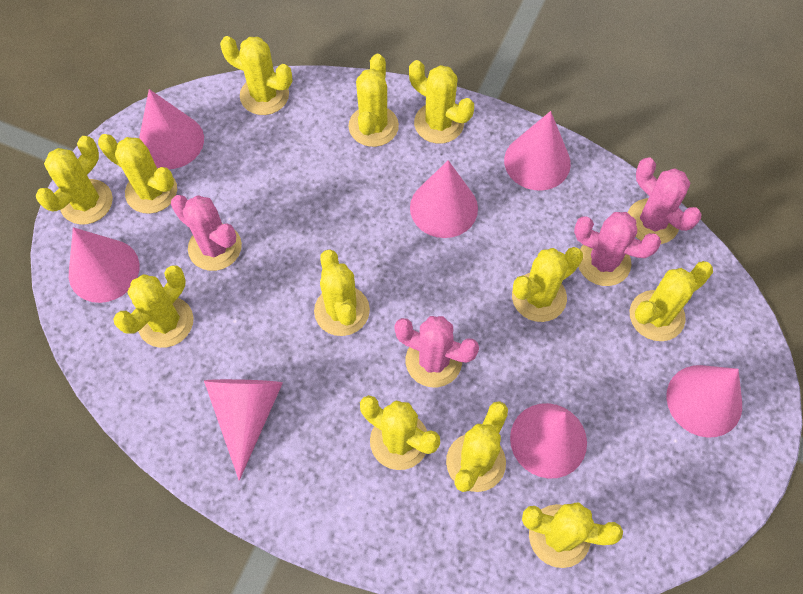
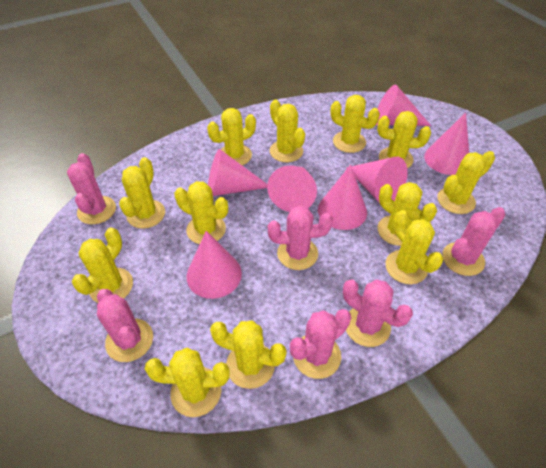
pink cactus: [171,195,242,271] [394,316,479,387] [574,212,661,286] [628,157,702,244] = 4 -> [67,153,116,224] [97,289,153,362] [268,205,333,270] [290,309,351,379] [343,279,413,347] [442,207,505,276] = 6

